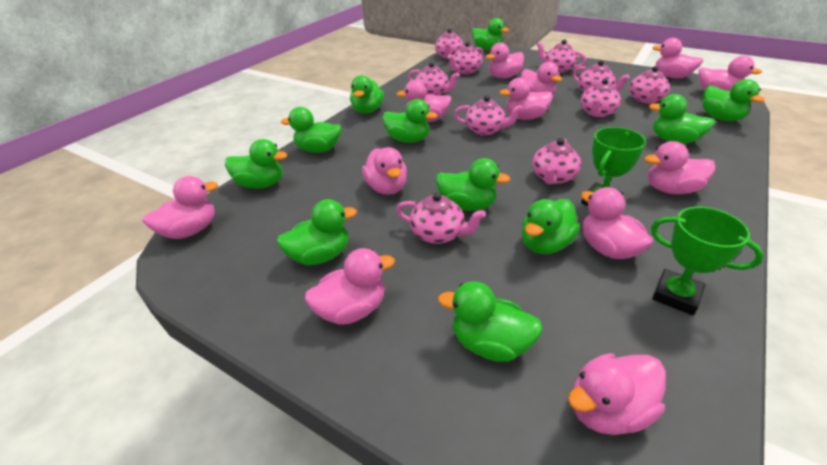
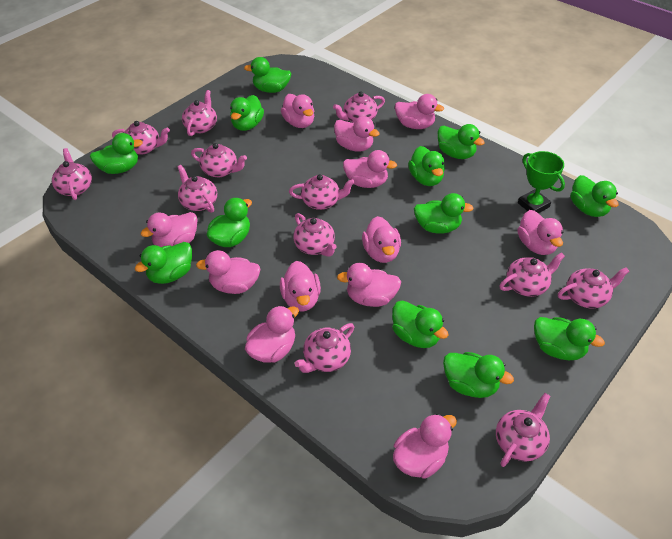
green duck: [225,139,287,189] [276,199,357,265] [281,107,341,153] [350,75,384,114] [382,99,437,143] [436,158,511,211] [438,281,543,362] [472,18,509,50] [522,199,580,254] [648,94,715,144] [702,79,765,121] = 11 -> [90,133,143,174] [135,242,192,284] [207,198,252,247] [230,95,264,131] [244,57,291,93] [392,300,449,348] [408,146,445,186] [414,193,474,234] [438,124,485,159] [443,352,514,398] [534,317,605,360] [570,175,618,217] = 12
green trophy: [581,127,646,206] [651,207,764,315] = 2 -> [518,151,565,213] = 1
pink teapot: [396,193,486,244] [408,62,459,95] [435,28,464,59] [448,42,483,74] [454,95,523,136] [532,138,581,184] [536,39,587,72] [572,60,629,92] [580,78,621,117] [629,66,670,104] = 10 -> [52,148,92,200] [112,121,170,155] [178,165,217,213] [182,90,217,136] [191,143,247,177] [289,174,355,210] [293,213,337,257] [295,323,354,373] [333,91,385,122] [496,393,550,467] [499,252,565,297] [558,267,630,309] = 12

